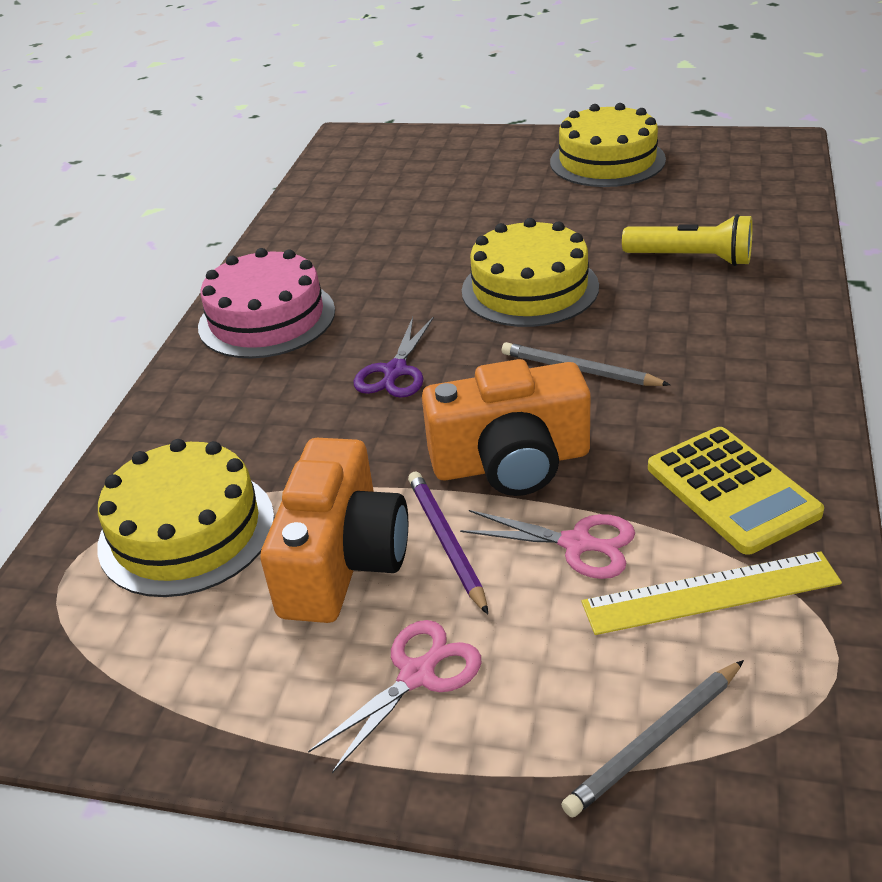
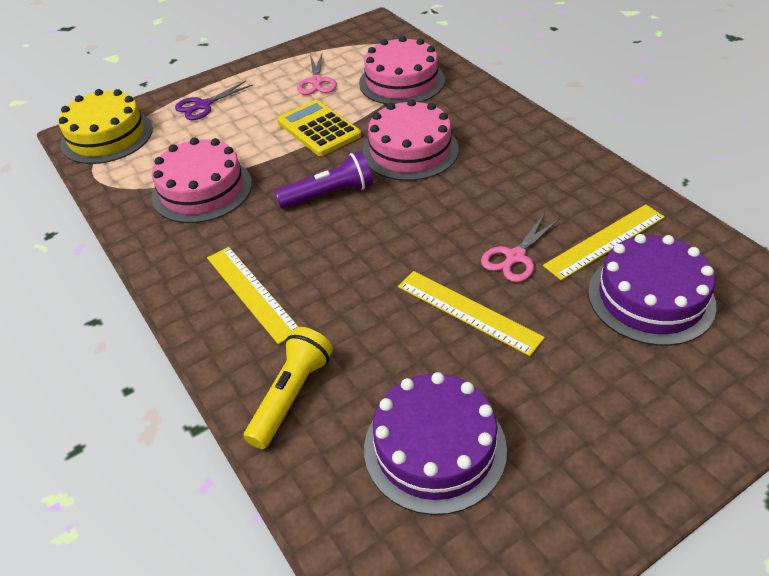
grey pencil: [502,342,670,386] [561,660,744,817] = 2 -> none = 0
orange camera: [260,438,408,623] [422,359,591,496] = 2 -> none = 0
pink cake: [198,248,335,359] = 1 -> [152,137,252,223] [359,36,445,105] [362,99,459,181] = 3
purple cake: none = 0 -> [364,372,507,515] [588,234,717,346] = 2
purple flashlight: none = 0 -> [274,151,373,209] = 1
purple pencil: [408,471,488,614] = 1 -> none = 0
yellow cake: [97,439,274,597] [462,218,599,327] [550,103,666,187] = 3 -> [58,89,153,164] = 1
yellow ruler: [582,551,842,635] = 1 -> [207,247,299,344] [398,271,545,356] [543,204,665,281] = 3

